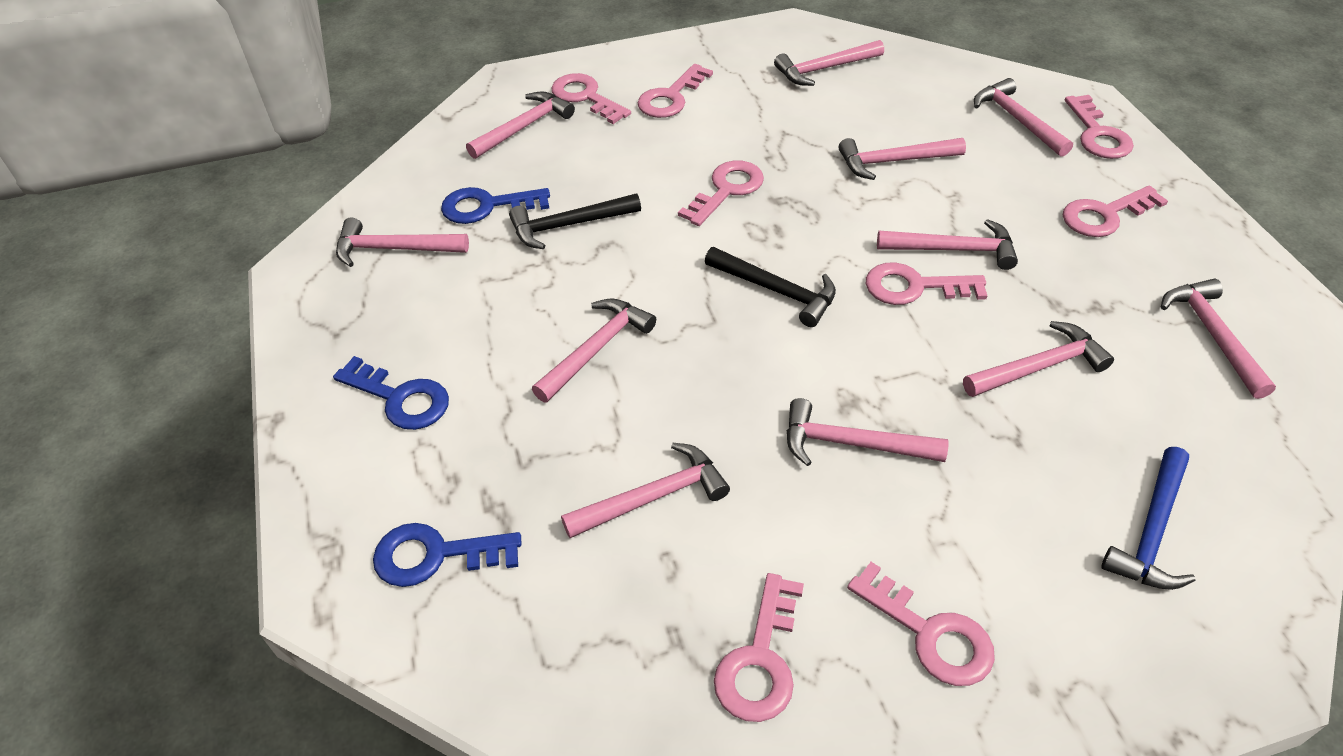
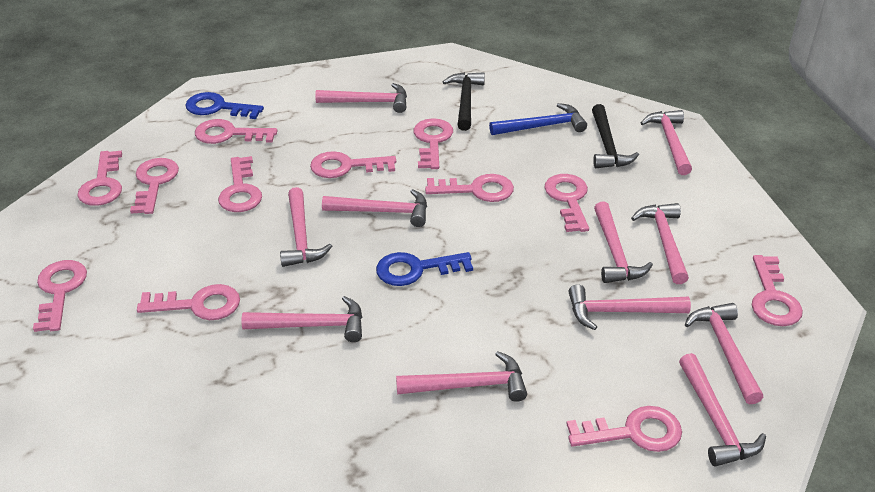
blue key: [333,356,449,430] [373,523,522,587] [441,187,550,224] = 3 -> [185,92,264,119] [376,252,473,286] = 2
pink key: [551,73,631,124] [638,64,713,118] [678,161,764,226] [714,573,804,722] [847,562,995,686] [866,262,987,305] [1063,186,1168,237] [1065,95,1134,159] = 8 -> [33,260,87,332] [77,151,122,206] [130,158,179,214] [137,284,240,320] [195,119,277,144] [218,156,262,212] [310,151,396,178] [414,118,453,169] [425,174,514,202] [544,174,589,232] [567,406,682,452] [752,255,803,326] = 12

